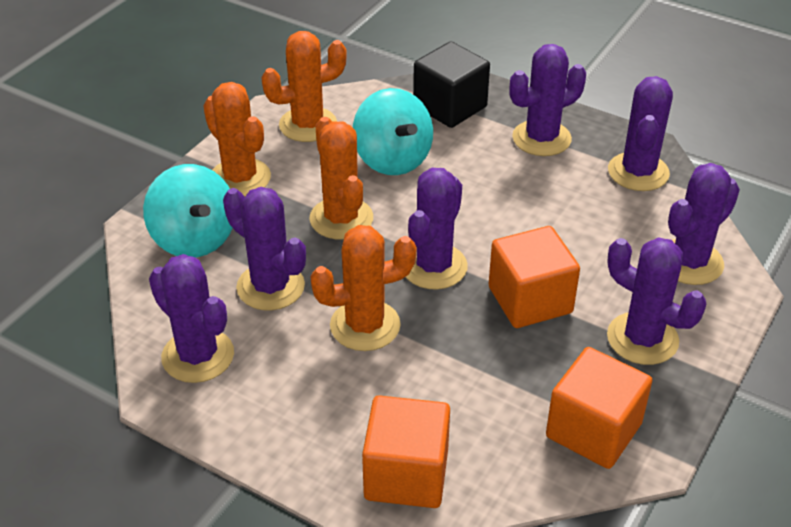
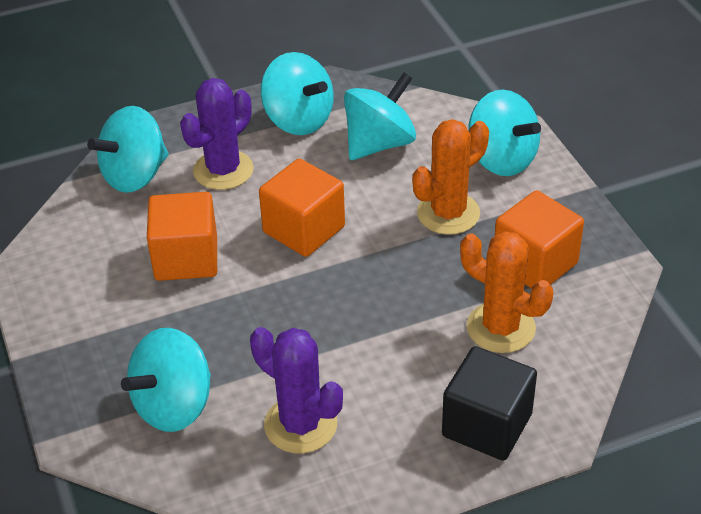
orange cactus: [203,82,271,197] [261,31,347,142] [309,117,373,240] [310,225,416,351] = 4 -> [412,119,489,235] [460,231,553,353] = 2
purple cactus: [149,254,234,383] [223,187,306,311] [406,168,468,290] [509,44,586,156] [607,237,706,365] [608,76,673,191] [668,163,740,285] = 7 -> [180,78,254,190] [250,327,343,453] = 2
turquoise spinning top: [143,164,232,258] [353,88,433,175] = 2 -> [87,106,169,193] [121,328,211,432] [261,52,334,135] [344,73,416,160] [468,89,541,176] = 5

